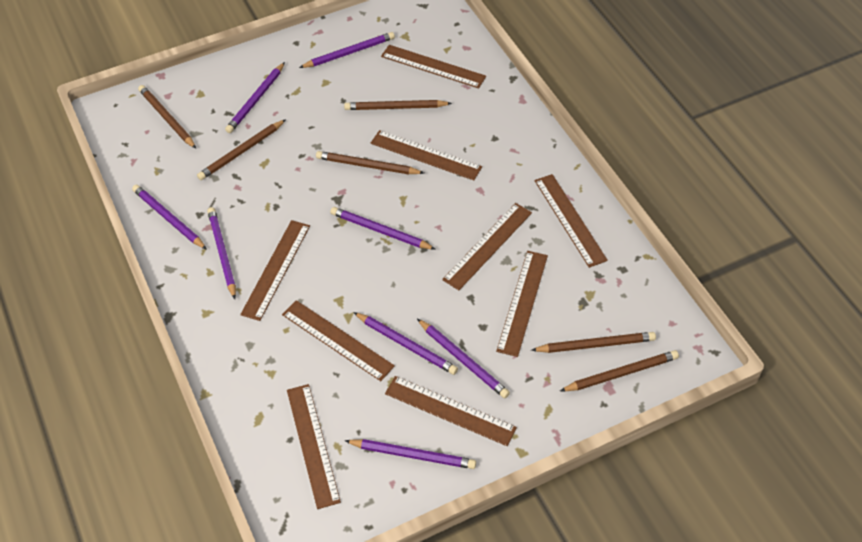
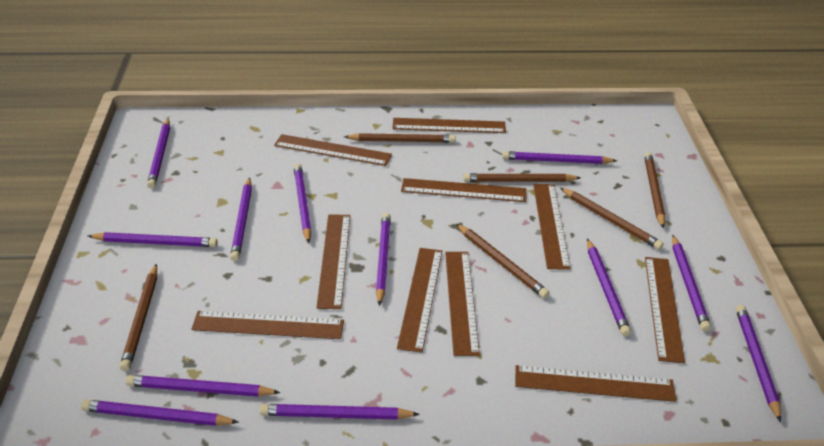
brown ruler: [240,220,310,321] [282,300,395,381] [287,384,341,509] [371,130,482,180] [381,45,486,88] [385,376,517,446] [442,203,532,290] [496,251,548,357] [535,174,608,268] = 9 -> [191,311,344,339] [274,134,392,166] [316,214,350,309] [392,118,506,133] [397,248,442,353] [401,178,526,202] [445,252,480,356] [515,365,676,402] [533,184,571,270] [645,257,685,363] = 10
purple pencil: [132,185,207,250] [207,207,236,299] [225,62,285,133] [299,32,395,68] [330,207,436,250] [345,439,476,469] [353,312,458,375] [417,319,510,398] = 8 -> [81,400,239,426] [88,232,218,247] [126,375,281,397] [147,118,170,188] [230,177,252,261] [259,404,420,420] [294,164,312,243] [376,213,391,306] [502,151,617,164] [587,238,631,336] [672,235,711,332] [736,305,781,422] = 12

